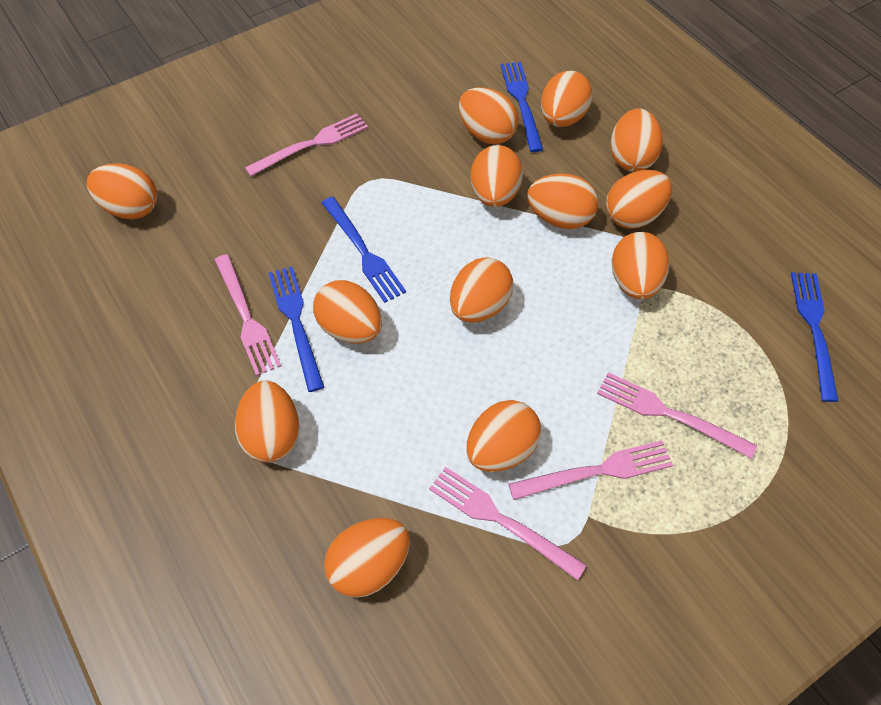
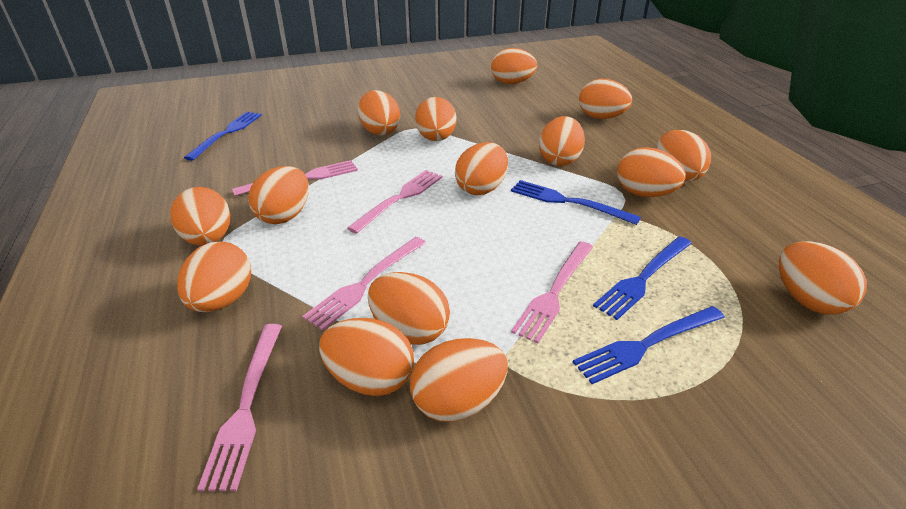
orange egg: [87,163,158,220] [235,380,300,463] [313,280,382,343] [324,518,410,598] [450,257,513,323] [459,87,518,144] [466,400,541,472] [471,145,523,207] [527,173,599,229] [541,71,593,127] [606,170,672,229] [610,108,663,172] [612,232,669,299] = 13 -> [171,187,230,246] [177,242,251,312] [248,166,309,224] [319,318,414,396] [358,90,400,135] [368,272,450,345] [410,338,508,422] [415,97,457,141] [455,142,508,195] [491,48,537,84] [539,116,585,166] [579,79,632,119] [617,147,686,197] [657,130,711,182] [779,241,867,315] = 15

